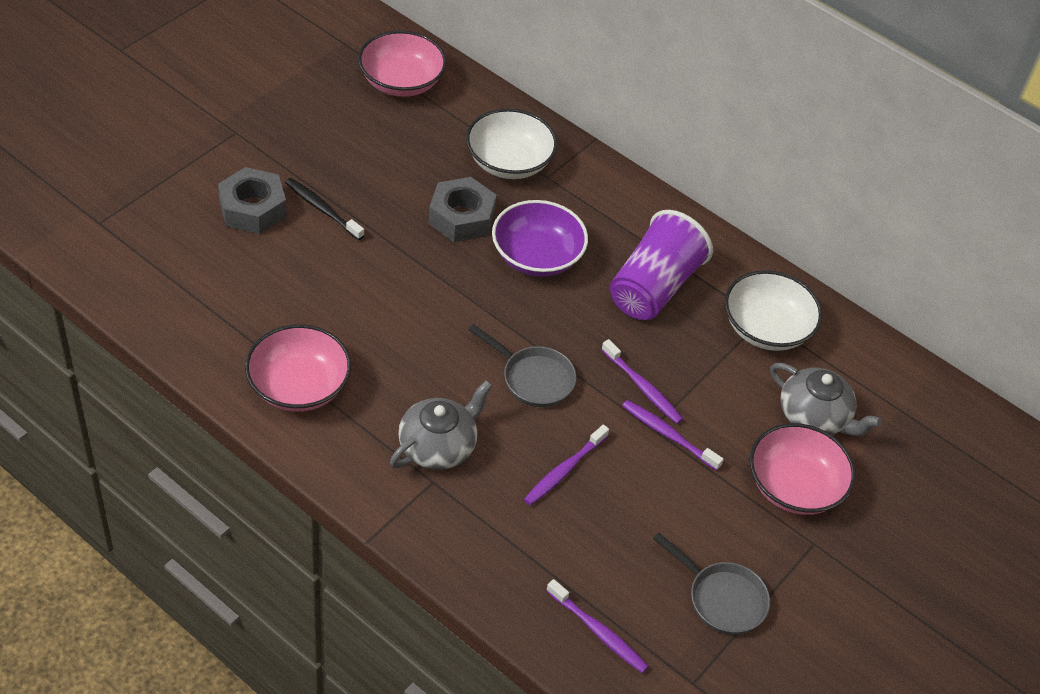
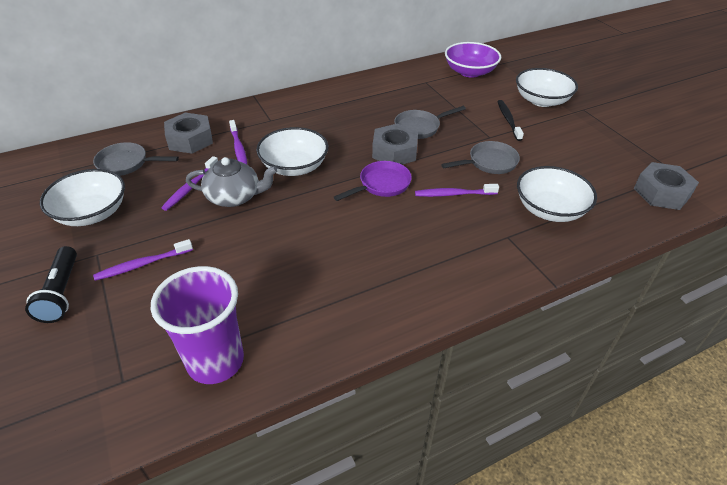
black flashlight: none = 0 -> [25,246,77,323] = 1
grey nut: [218,167,287,234] [428,177,496,242] = 2 -> [164,113,213,154] [372,124,418,164] [634,162,699,210] = 3
grey pan: [468,324,576,407] [653,533,770,635] = 2 -> [93,142,179,176] [394,106,466,139] [441,141,520,174] = 3
grey teapot: [390,380,492,470] [770,363,882,436] = 2 -> [186,157,278,207] = 1
pink bowl: [245,324,351,412] [358,30,447,97] [749,423,855,515] = 3 -> none = 0
purple pan: none = 0 -> [334,161,412,201] = 1
white bowl: [466,109,557,179] [725,270,823,351] = 2 -> [40,169,125,226] [256,127,328,176] [516,68,578,107] [517,166,597,222] = 4

